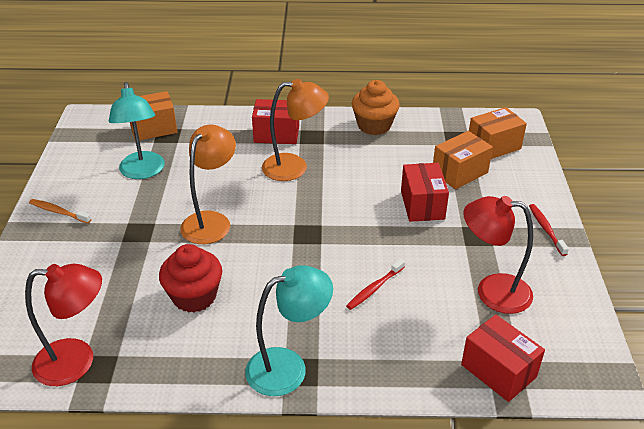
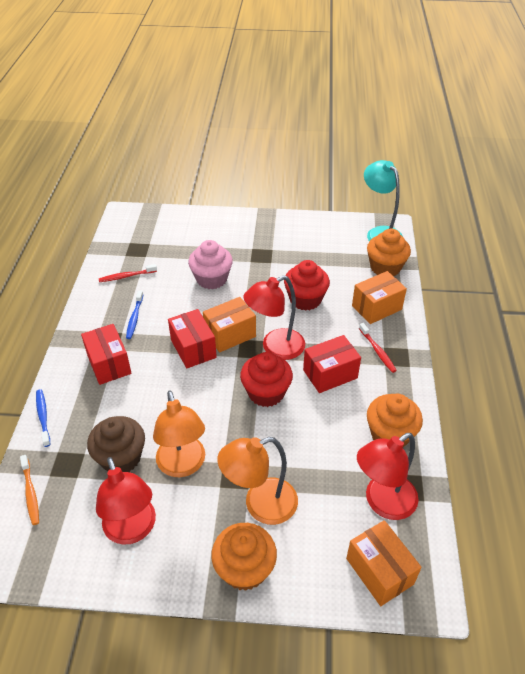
blue toothbrush: none = 0 -> [36,389,50,447] [126,290,143,339] = 2
brown cupcake: none = 0 -> [87,416,145,472] = 1
orange cupcake: [352,80,400,135] = 1 -> [211,523,277,591] [367,229,411,276] [367,394,423,447] = 3
pink cupcake: none = 0 -> [188,240,233,290] = 1
red cupcake: [159,244,222,313] = 1 -> [240,352,293,407] [284,260,330,311] = 2
red lamp: [25,264,102,386] [464,196,533,314] = 2 -> [96,457,156,545] [243,275,305,360] [357,433,419,520] = 3
turquoise lamp: [109,82,165,179] [245,265,333,396] = 2 -> [364,160,403,241] = 1

